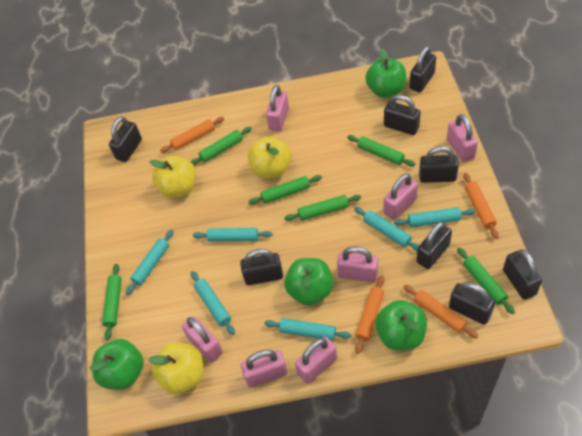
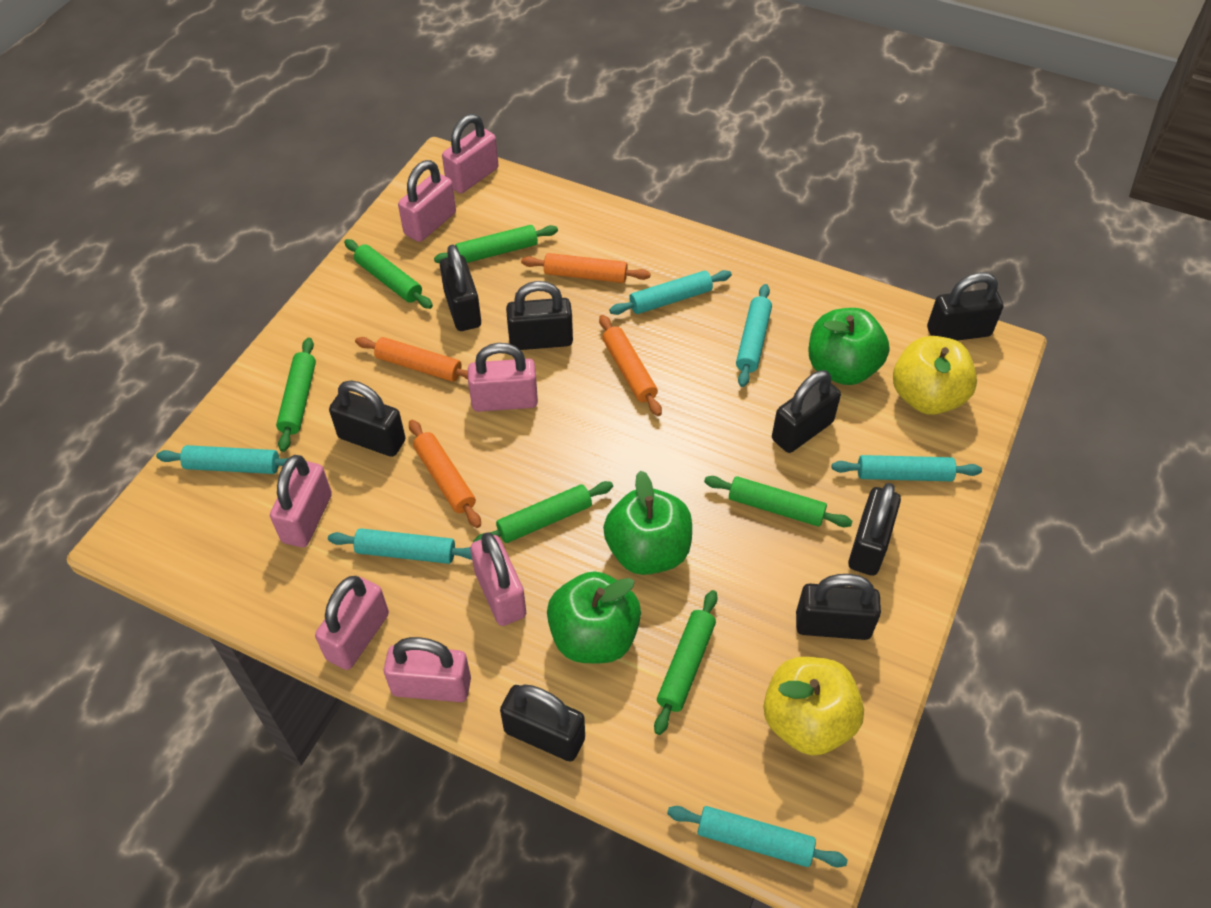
green apple: [90,339,144,390] [284,258,333,305] [365,48,406,98] [375,300,427,351] = 4 -> [547,571,641,663] [603,470,692,575] [808,308,890,385] = 3
yellow apple: [148,342,203,394] [150,156,196,198] [248,136,291,178] = 3 -> [763,657,864,755] [893,336,977,415] = 2

